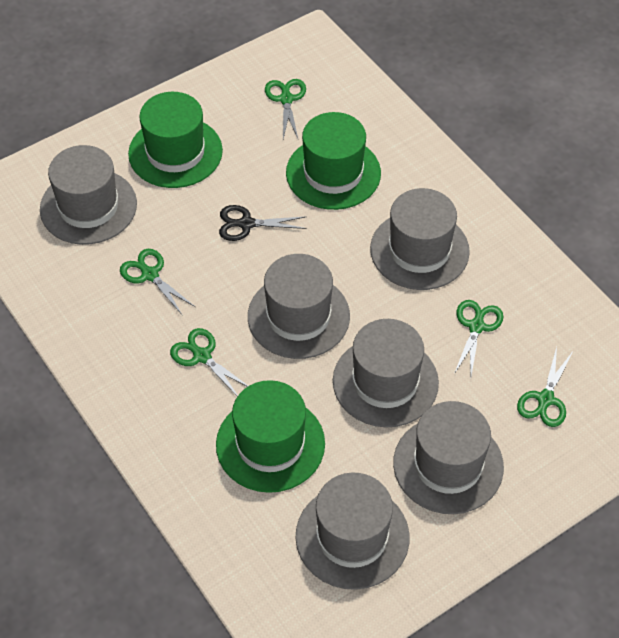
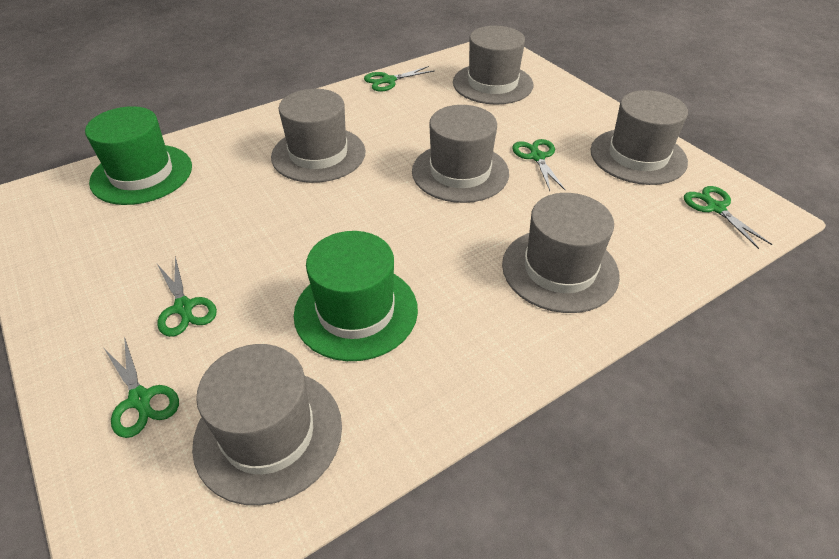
black scissors: [219,205,307,241] = 1 -> none = 0
green hat: [128,92,223,188] [216,380,325,493] [286,112,381,210] = 3 -> [85,106,192,205] [294,231,418,361] = 2

